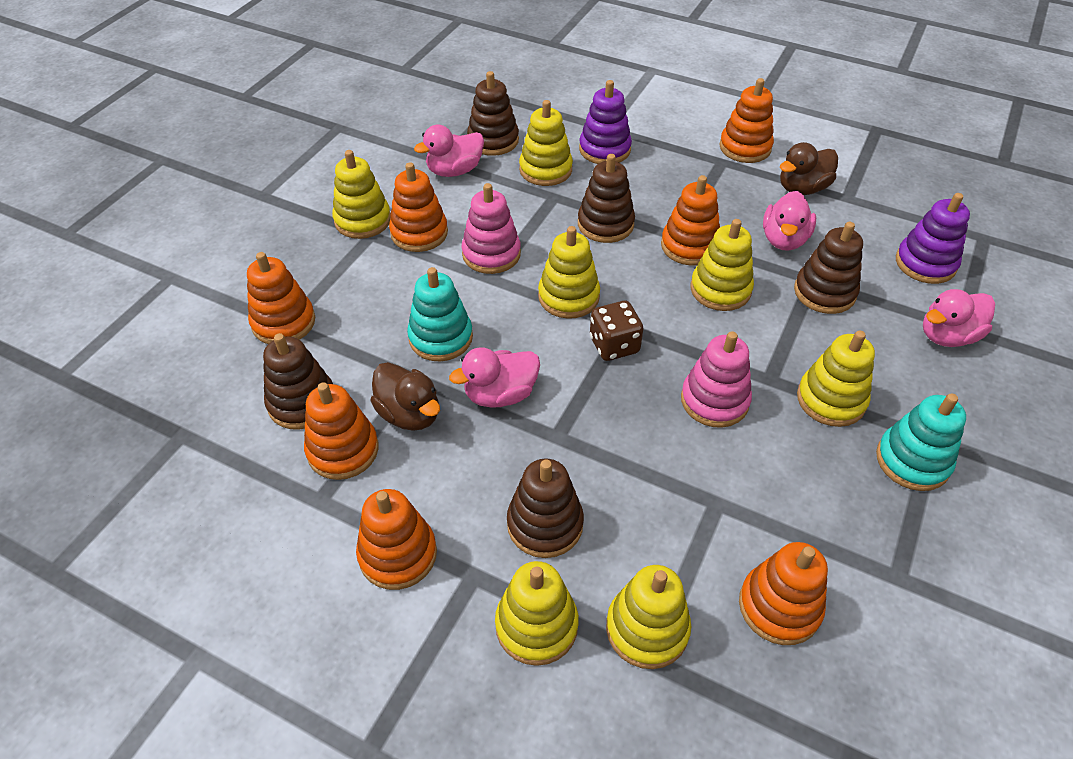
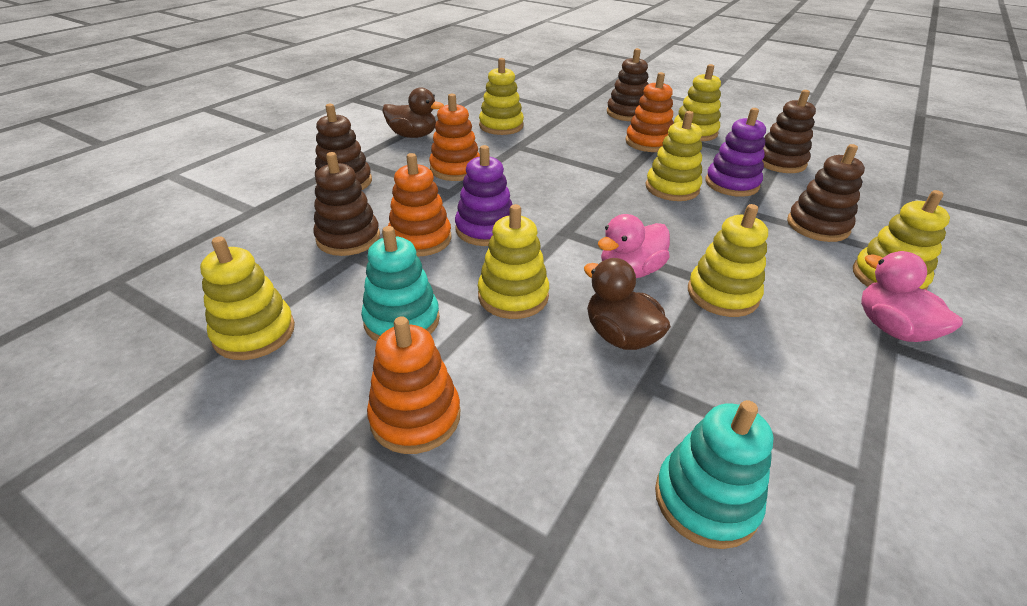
brown dice: [590,301,643,361] = 1 -> none = 0
orange stacking toy: [247,252,315,344] [304,382,379,480] [356,489,437,590] [389,162,448,252] [661,175,720,266] [719,78,774,163] [739,542,828,645] = 7 -> [367,316,460,454] [388,153,451,256] [429,93,480,181] [625,72,674,152] = 4
pink duck: [414,125,484,177] [449,347,540,408] [763,191,816,251] [923,289,995,347] = 4 -> [598,214,670,278] [861,251,963,342] = 2
pink stacking toy: [462,183,521,274] [681,331,752,428] = 2 -> none = 0

